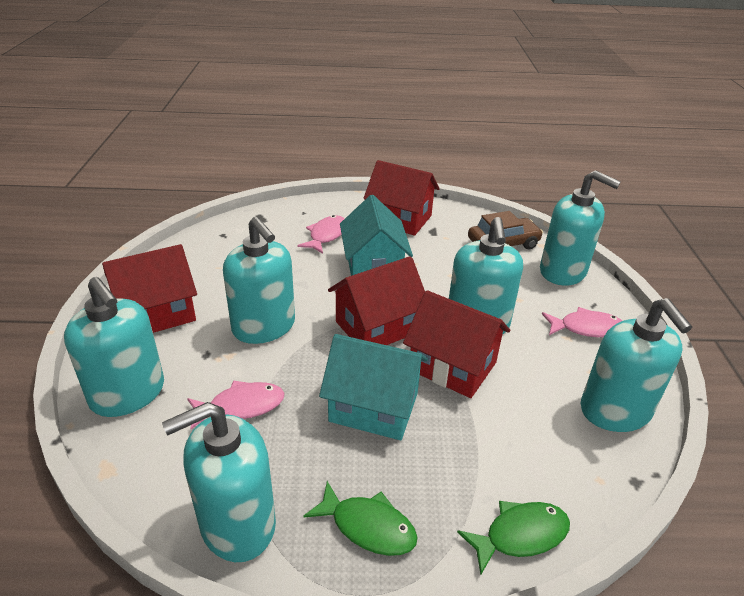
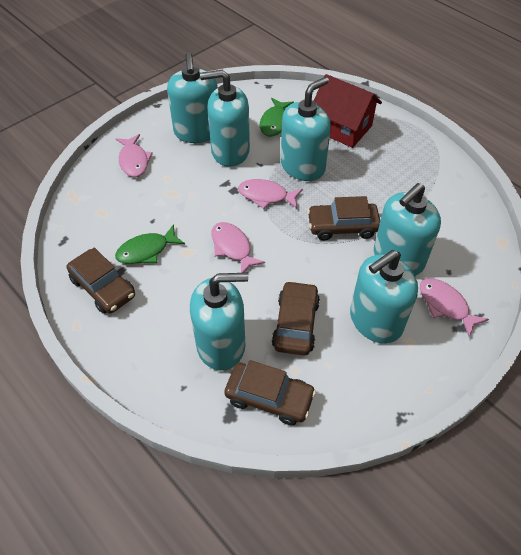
brown car: [468,211,543,249] = 1 -> [66,248,135,314] [224,360,316,425] [272,281,320,356] [307,196,380,241] = 4
pink fish: [187,380,284,429] [297,215,344,254] [542,307,622,337] = 3 -> [116,134,153,177] [212,222,265,273] [238,179,303,209] [420,279,489,337] = 4
red house: [102,244,197,333] [328,256,425,345] [364,160,440,236] [403,290,510,398] = 4 -> [314,74,382,148] = 1
turquoise house: [319,334,428,440] [340,195,413,276] = 2 -> none = 0

